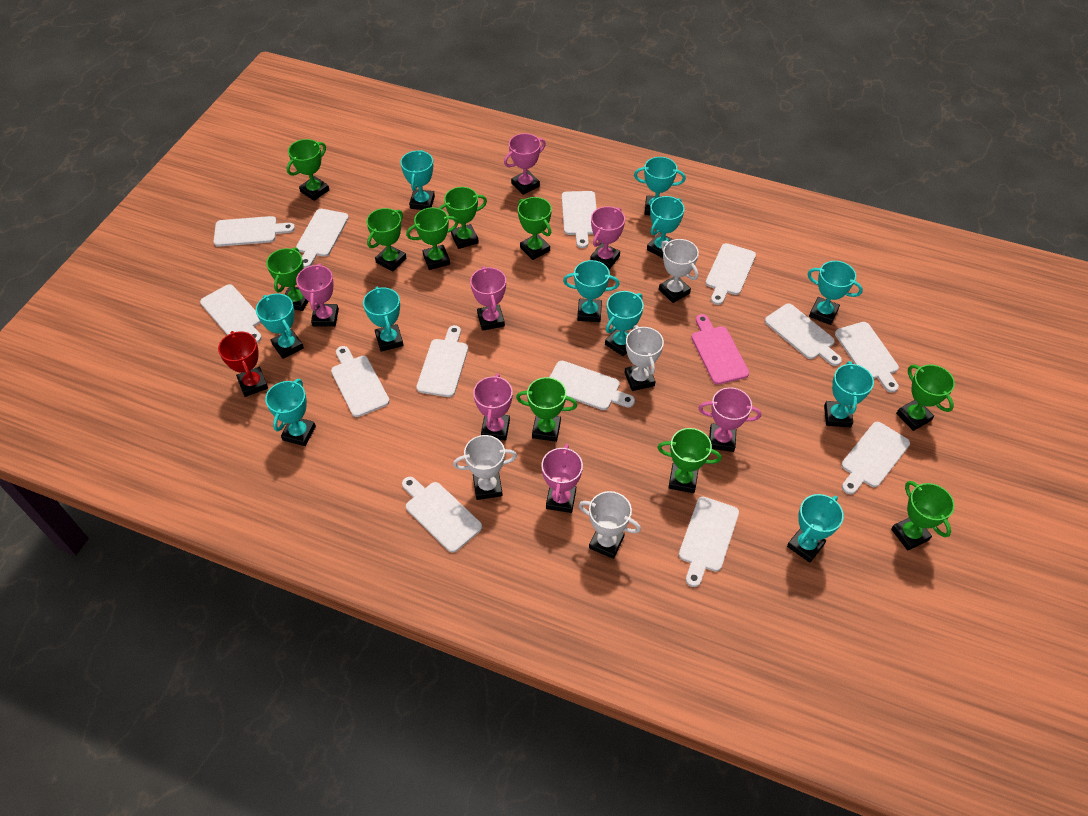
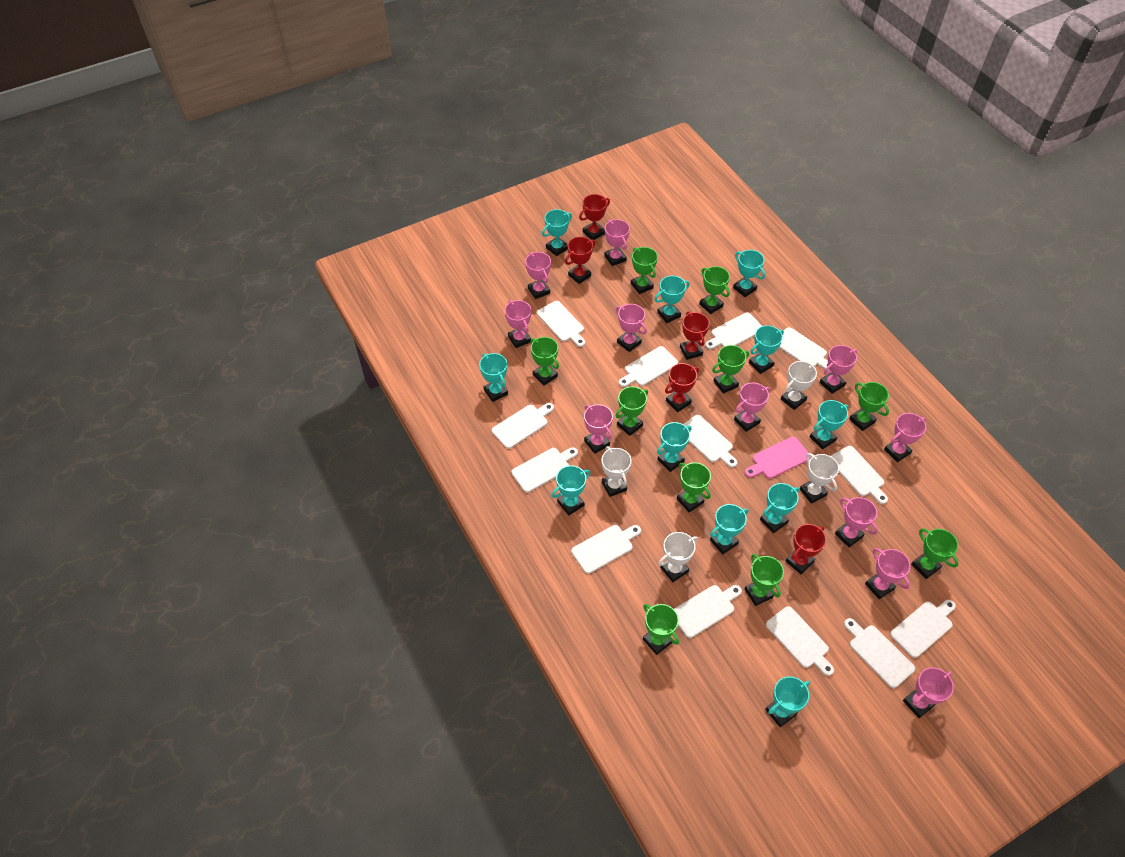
pink trophy: [296,263,339,327] [470,266,506,331] [473,374,513,440] [504,133,546,195] [541,444,583,513] [590,206,625,269] [698,387,761,452] = 7 -> [505,300,531,348] [525,252,551,299] [584,404,613,454] [604,219,630,266] [616,304,647,352] [734,383,770,432] [820,345,857,394] [835,497,878,548] [865,548,911,599] [884,413,926,462] [903,667,954,718] = 11
red trophy: [218,331,268,397] = 1 -> [565,237,595,284] [579,194,610,240] [665,363,699,412] [680,311,710,360] [786,524,826,574] = 5

